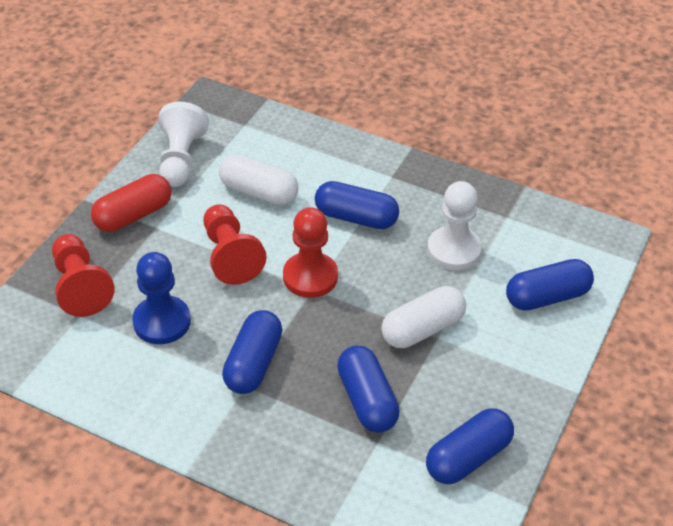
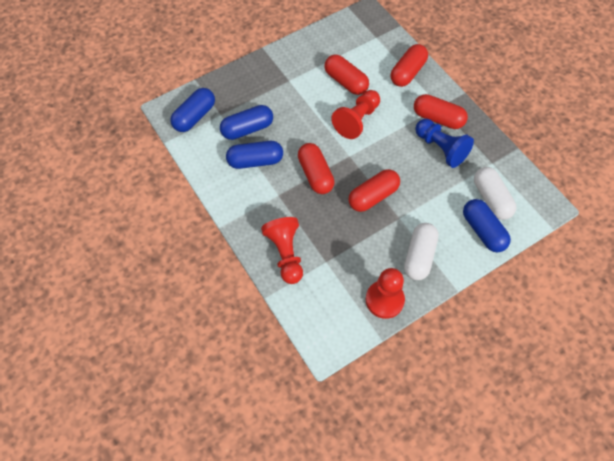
blue capsule: [222,310,282,394] [315,181,399,229] [337,346,400,433] [426,408,514,484] [506,259,594,311] = 5 -> [170,88,215,132] [220,105,273,140] [226,141,283,169] [463,199,511,252] = 4
red capsule: [91,174,172,232] = 1 -> [298,143,335,194] [325,55,369,95] [348,169,400,212] [391,44,428,87] [414,94,468,129] = 5
white pawn: [158,102,209,187] [427,181,482,270] = 2 -> none = 0

